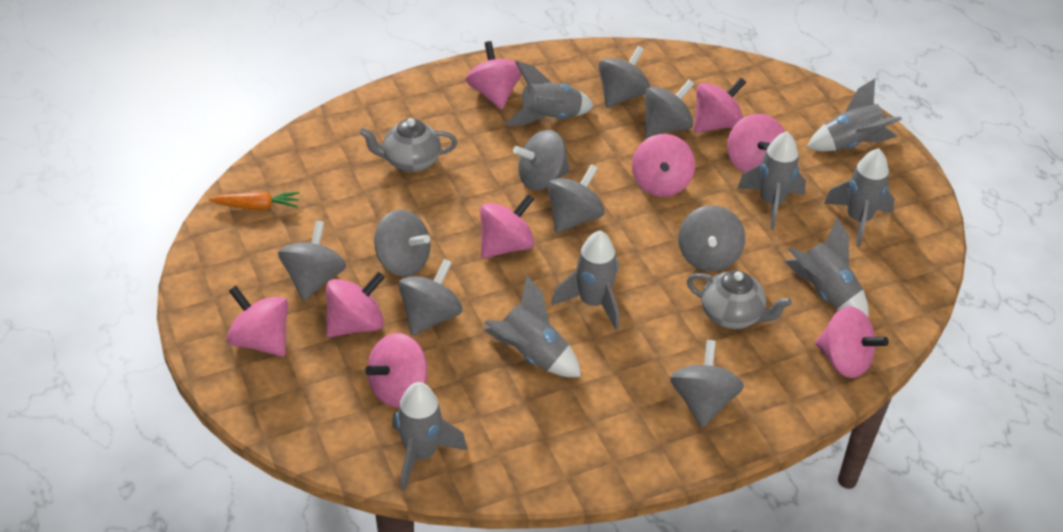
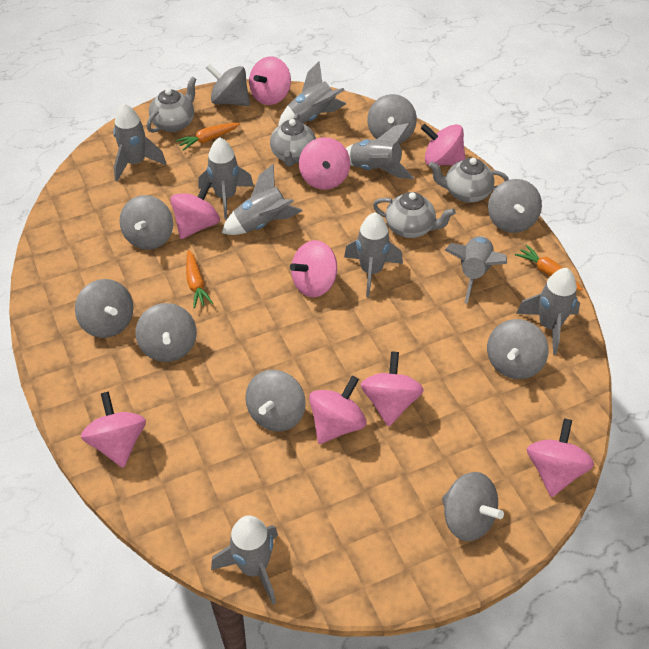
grey rocket: [392,382,467,491] [483,275,581,377] [505,61,594,126] [552,231,619,330] [737,131,806,230] [785,217,869,317] [807,79,902,151] [824,148,895,247] = 8 -> [113,103,166,181] [198,137,254,220] [211,515,278,604] [222,164,303,235] [278,61,346,126] [344,212,403,297] [346,123,414,179] [444,236,507,303] [516,268,580,355] = 9
grey teapot: [359,118,458,172] [687,270,792,329] = 2 -> [147,77,196,133] [270,113,316,167] [373,192,456,238] [429,158,509,203] = 4
orange carrot: [209,192,299,210] = 1 -> [176,123,240,151] [186,250,213,308] [515,244,583,291] = 3

